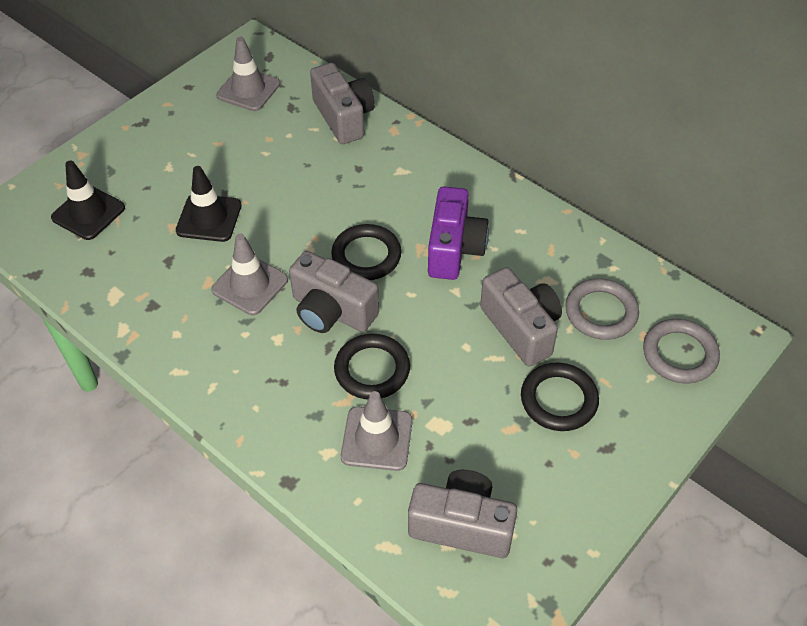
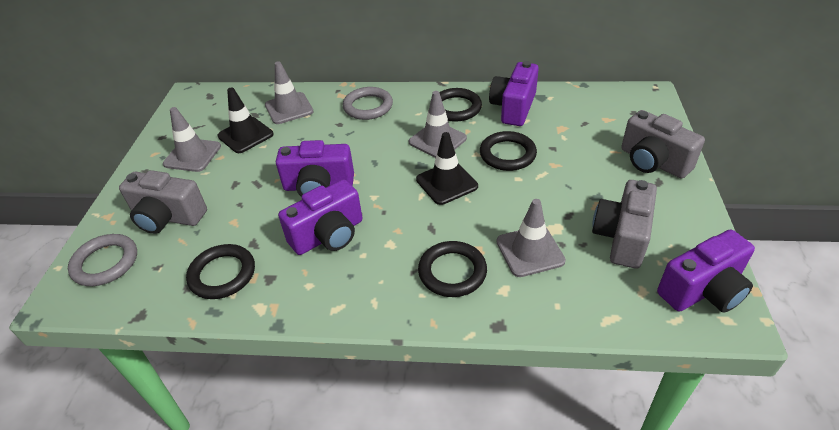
black ring: [331,224,401,280] [334,334,410,399] [521,363,599,431] = 3 -> [186,244,255,299] [418,241,487,297] [439,88,482,122] [480,131,537,171] = 4
grey camera: [289,251,379,333] [310,63,375,144] [408,470,517,558] [480,267,562,366] = 4 -> [119,170,207,234] [592,180,657,269] [621,110,705,179] = 3
grey traffic cone: [211,234,288,315] [216,37,280,111] [341,391,413,471] = 3 -> [163,107,221,172] [265,61,314,124] [409,91,467,158] [496,199,566,277] = 4
purple camera: [428,186,489,280] = 1 -> [276,140,354,197] [278,179,362,255] [489,61,539,126] [657,229,755,312] = 4

